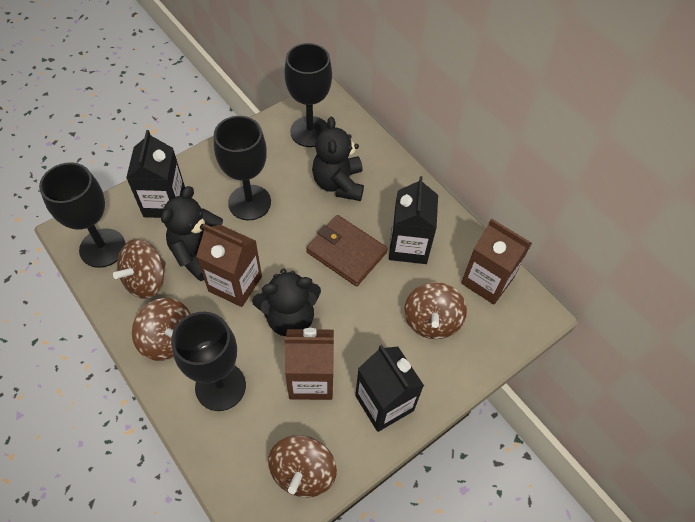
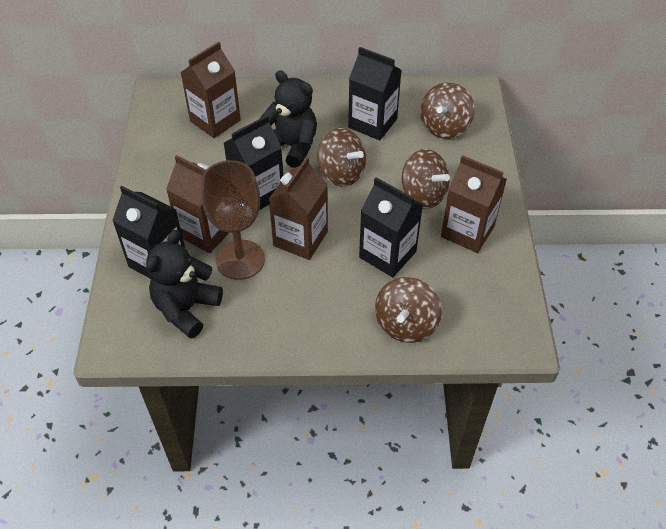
black carton: [126,130,185,218] [355,345,424,432] [389,176,438,264] = 3 -> [112,186,185,279] [224,115,283,210] [348,47,401,140] [359,177,423,277] = 4
black goblet: [39,162,126,268] [171,312,246,411] [214,116,271,220] [285,43,332,147] = 4 -> none = 0
black teddy bear: [161,186,223,281] [252,269,321,336] [312,116,364,201] = 3 -> [146,230,223,339] [260,70,317,168] = 2
brown carton: [196,224,262,307] [284,328,334,400] [461,218,532,304] = 3 -> [166,155,229,253] [180,42,241,138] [268,157,328,260] [441,155,507,253] = 4
brown goblet: none = 0 -> [201,160,265,280] = 1
brown wallet: [306,215,388,286] = 1 -> none = 0

